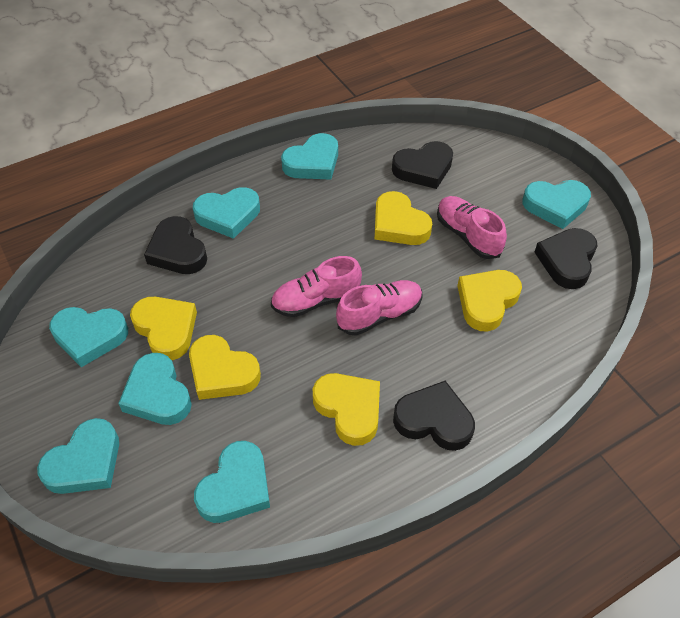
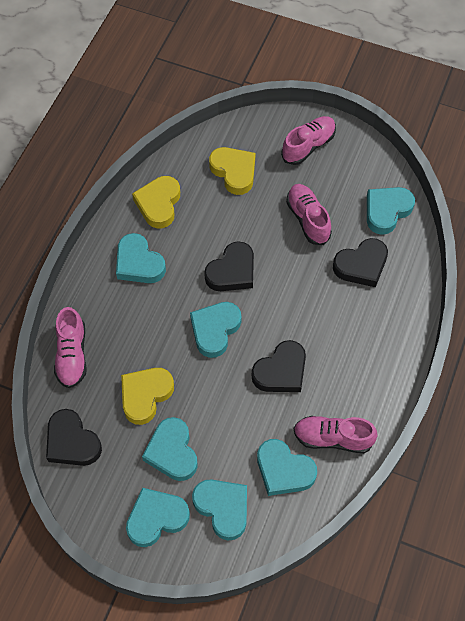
pink shoe: [271,256,362,317] [336,280,423,336] [437,196,507,259] = 3 -> [54,307,87,388] [281,116,336,165] [286,184,332,245] [294,416,378,453] = 4
yellow heart: [130,297,197,360] [189,335,261,400] [313,373,380,446] [375,191,432,245] [457,270,522,332] = 5 -> [121,368,174,425] [132,176,180,228] [209,147,256,195] = 3

